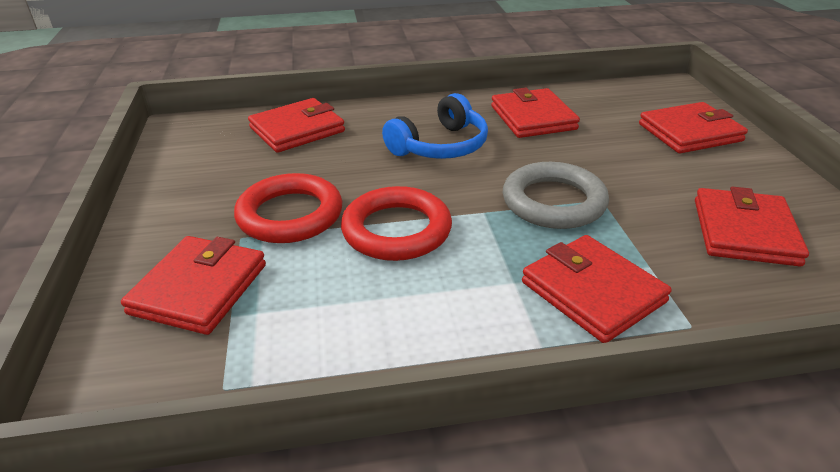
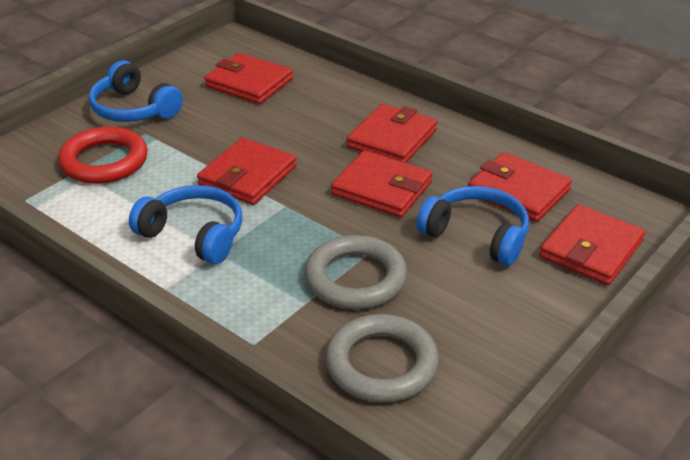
blue headphones: [382,93,488,159] = 1 -> [89,61,183,122] [129,185,242,264] [417,186,529,266] = 3
grey ring: [503,162,609,229] = 1 -> [305,235,407,309] [326,314,439,403] = 2
red ring: [234,173,343,243] [341,186,452,261] = 2 -> [58,126,148,184] = 1

